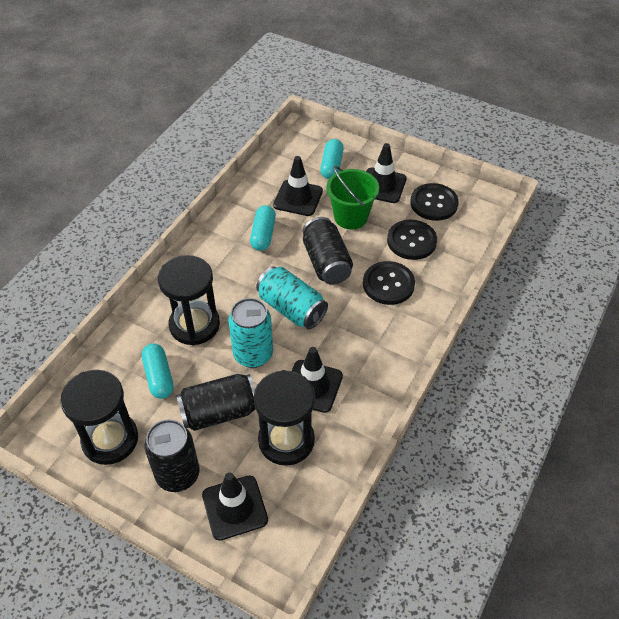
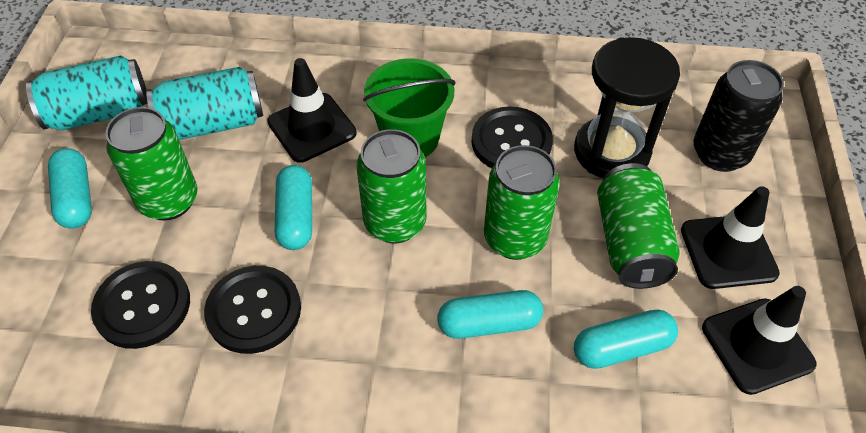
black can: [145,419,200,492] [176,374,256,431] [303,217,353,285] = 3 -> [694,60,784,172] = 1
black hourglass: [60,370,138,465] [158,255,220,345] [254,370,315,466] = 3 -> [574,37,680,178] = 1
black traffic cone: [202,472,268,541] [273,156,323,216] [292,347,343,413] [366,143,407,203] = 4 -> [268,58,357,163] [681,186,780,289] [702,286,817,395] = 3
green can: none = 0 -> [105,107,197,221] [357,129,426,243] [484,145,560,260] [597,163,680,289] = 4
turquoise capsule: [142,343,174,399] [250,205,276,251] [320,139,344,179] = 3 -> [48,148,92,229] [275,165,312,250] [438,290,543,339] [574,309,678,369] = 4

